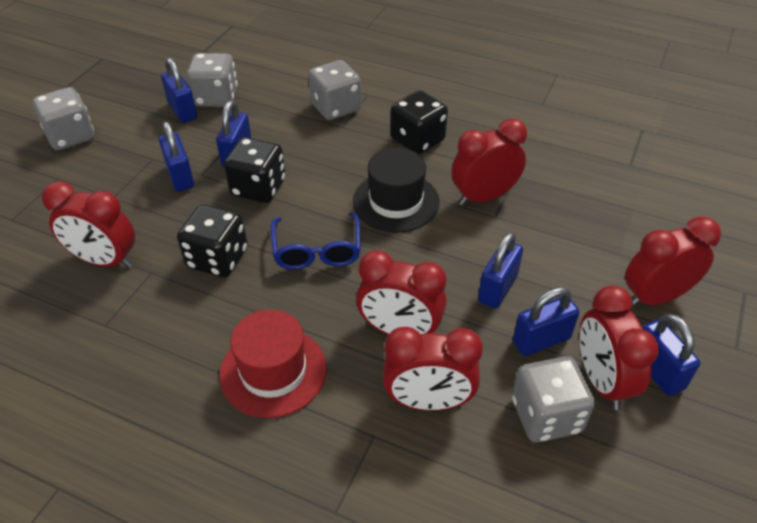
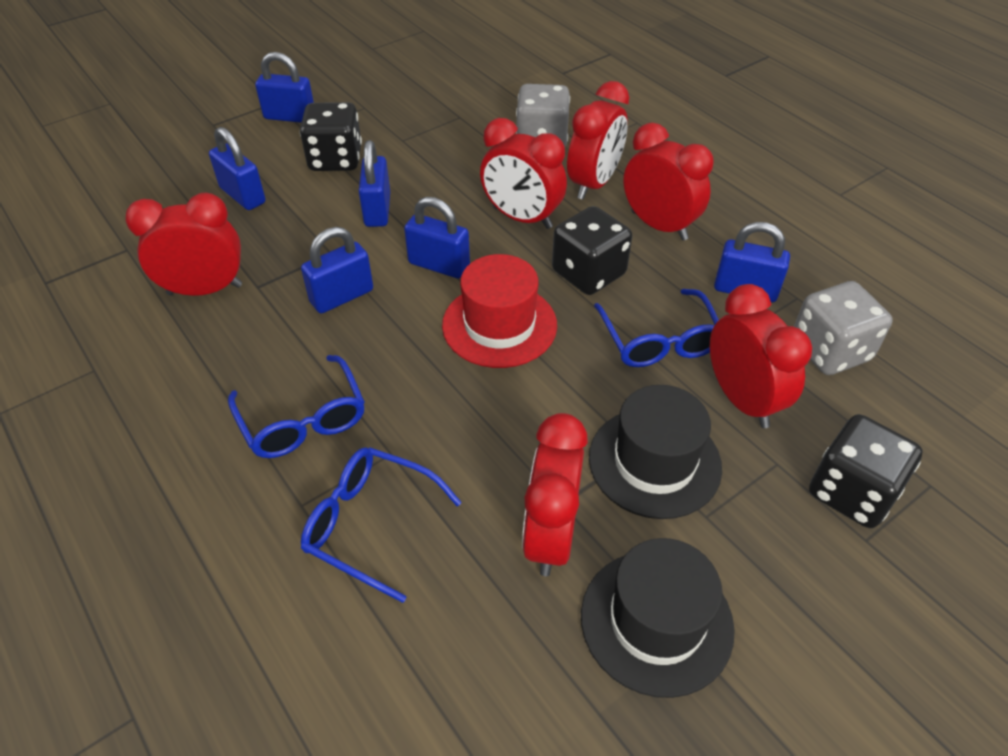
black hat: [353,148,440,233] = 1 -> [581,538,735,698] [589,385,722,519] = 2
blue glasses: [271,212,361,270] = 1 -> [228,355,365,458] [301,447,462,603] [594,289,719,367] = 3
grey dice: [33,87,94,150] [187,53,237,107] [308,60,361,120] [512,356,595,443] = 4 -> [516,84,570,147] [794,281,893,375] = 2

